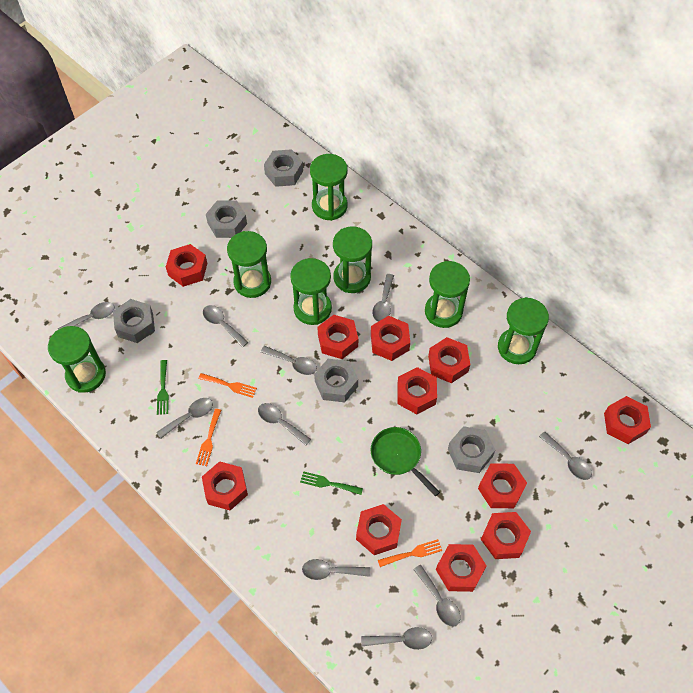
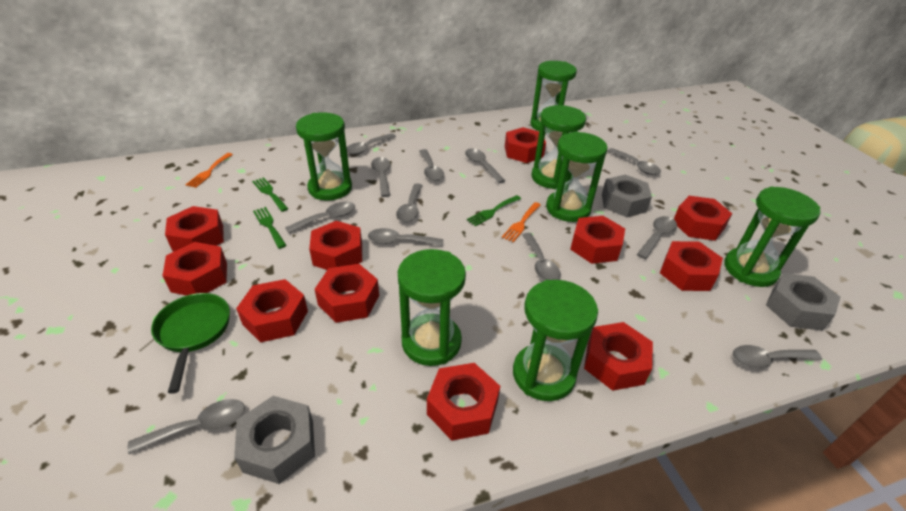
green fork: [157,360,169,415] [300,471,363,495] = 2 -> [252,177,288,212] [253,207,287,249] [467,195,521,226] = 3
grey nut: [113,299,155,343] [206,200,247,238] [264,149,303,187] [314,359,358,402] [448,426,495,473] = 5 -> [234,396,315,484] [602,175,652,217] [766,273,840,331] = 3
grey spoon: [58,302,115,330] [156,398,213,439] [203,305,248,347] [258,403,311,445] [261,346,317,375] [302,559,371,580] [361,627,432,650] [372,274,394,322] [413,565,461,626] [539,431,592,480] = 10 -> [127,399,245,454] [285,202,355,233] [346,133,396,155] [368,228,444,246] [371,157,391,197] [396,183,423,223] [419,149,444,181] [465,148,505,183] [522,233,561,281] [608,148,661,175] [637,216,677,259] [732,345,822,369] = 12
orange fork: [196,409,221,466] [198,373,257,398] [378,539,442,567] = 3 -> [185,153,233,188] [502,202,541,243] = 2

